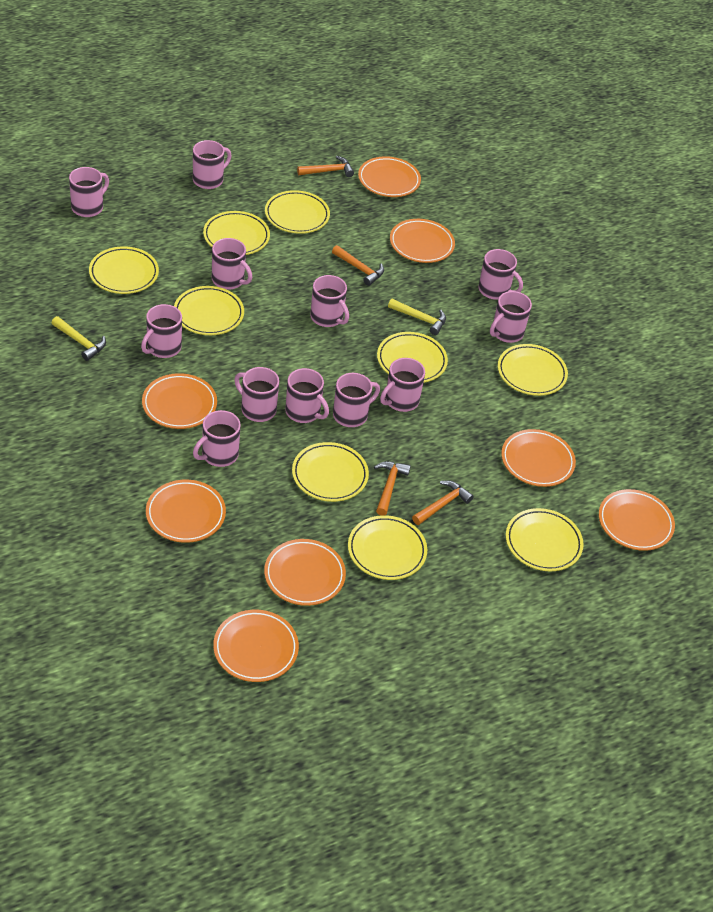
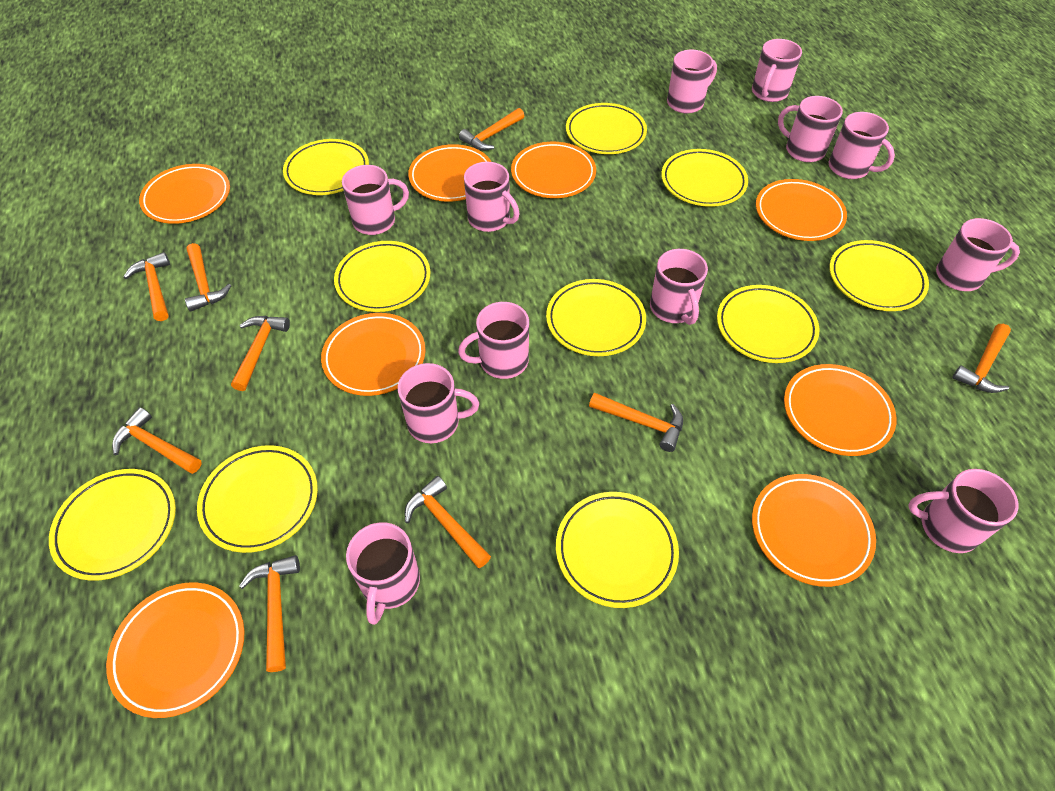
orange hammer: [297,156,354,177] [332,245,384,286] [374,461,411,515] [412,480,474,525] = 4 -> [112,407,202,474] [123,252,170,321] [185,243,231,312] [231,316,290,391] [239,555,300,672] [405,476,491,568] [459,108,524,151] [589,393,683,452] [952,324,1011,393] = 9
yellow hammer: [52,316,106,361] [388,299,446,335] = 2 -> none = 0
yellow plate: [89,246,159,294] [174,286,244,335] [203,211,270,255] [265,190,330,234] [292,442,369,502] [348,515,427,580] [377,332,448,383] [498,344,568,396] [506,508,584,571] = 9 -> [49,469,176,581] [197,445,318,553] [283,139,369,195] [334,241,430,312] [546,279,646,356] [556,492,679,608] [566,103,647,154] [661,149,748,207] [717,285,819,363] [829,240,929,311] = 10

